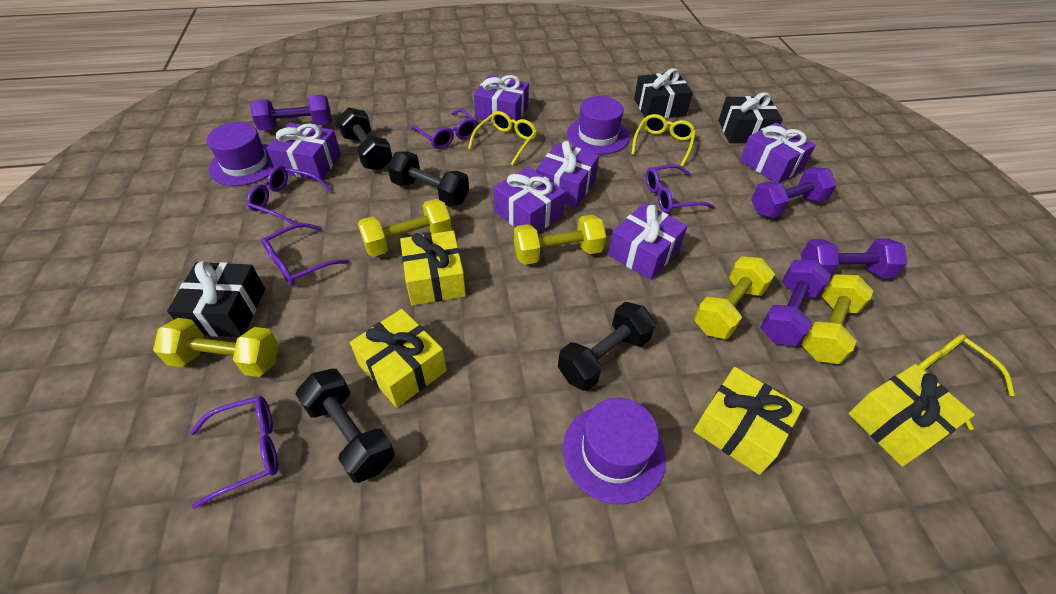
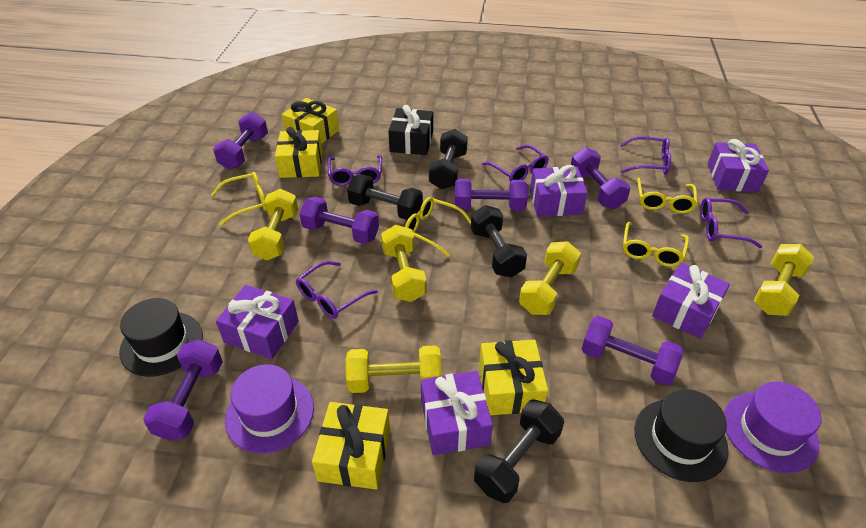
black gift: [167,261,265,337] [634,68,693,118] [718,92,783,143] = 3 -> [388,105,433,155] = 1
black hat: none = 0 -> [119,298,203,377] [634,389,728,482] = 2
purple dumbbell: [250,95,332,131] [751,167,837,218] [760,260,831,346] [801,238,907,278] = 4 -> [143,339,223,441] [213,112,268,170] [299,197,379,244] [455,179,528,211] [571,147,631,209] [582,316,683,386] = 6
purple gift: [266,123,341,180] [474,75,529,127] [493,167,566,233] [536,141,599,208] [608,203,688,280] [740,122,816,183] = 6 -> [216,285,299,359] [421,371,493,455] [530,165,587,217] [652,262,730,339] [708,139,769,192] = 5
purple hat: [207,122,274,186] [563,398,666,504] [567,96,629,154] = 3 -> [225,364,314,453] [724,381,822,473] = 2
yellow glasses: [468,111,537,166] [631,114,696,167] [918,334,1015,430] = 3 -> [211,172,266,226] [405,197,471,257] [623,222,689,267] [637,178,697,214] = 4

